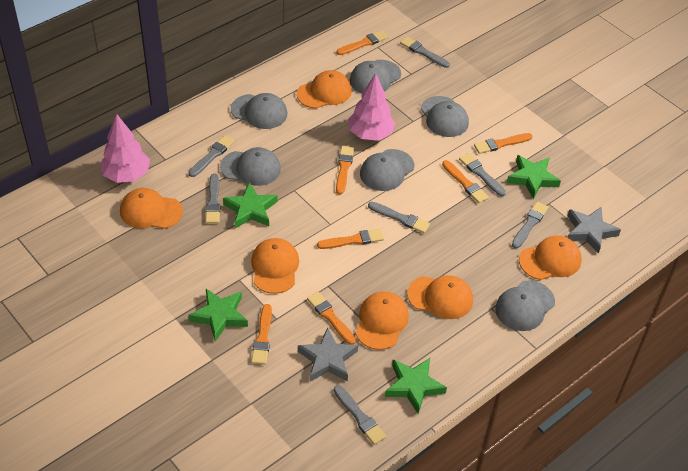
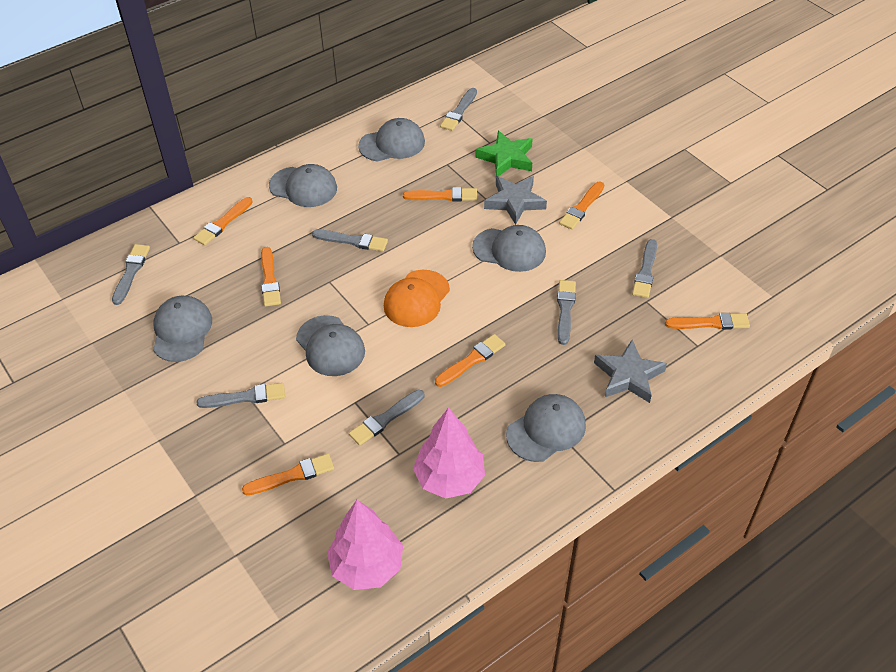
green star: [189,289,248,341] [223,183,278,228] [385,358,447,414] [507,155,561,199] = 4 -> [476,131,533,176] = 1
orange cap: [120,188,183,229] [251,238,299,294] [297,70,352,109] [355,291,409,350] [407,275,473,319] [519,236,582,280] = 6 -> [384,270,450,327] = 1

